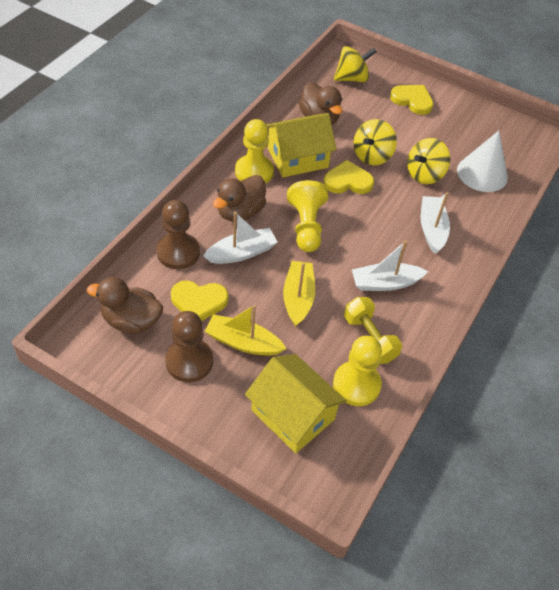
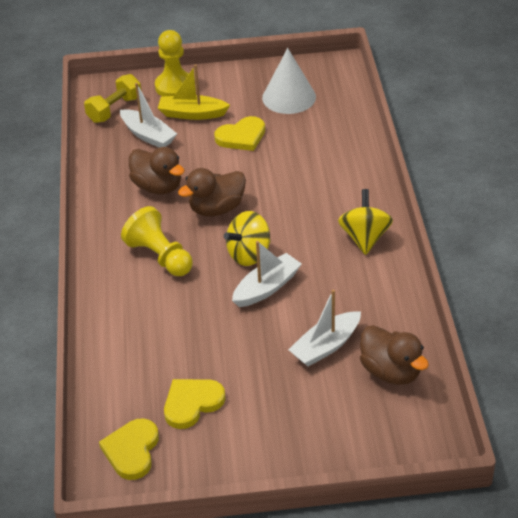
brown pawn: [156,200,200,269] [165,311,213,382] = 2 -> none = 0
yellow boat: [205,305,287,356] [283,261,315,327] = 2 -> [158,65,230,120] = 1
yellow house: [245,354,347,453] [266,113,337,177] = 2 -> none = 0
yellow pawn: [235,119,274,184] [287,180,328,252] [333,336,382,406] = 3 -> [121,206,193,276] [155,30,189,97] = 2
yellow spinning top: [334,46,377,83] [353,119,397,165] [407,138,450,184] = 3 -> [224,211,271,266] [338,189,393,255] = 2

